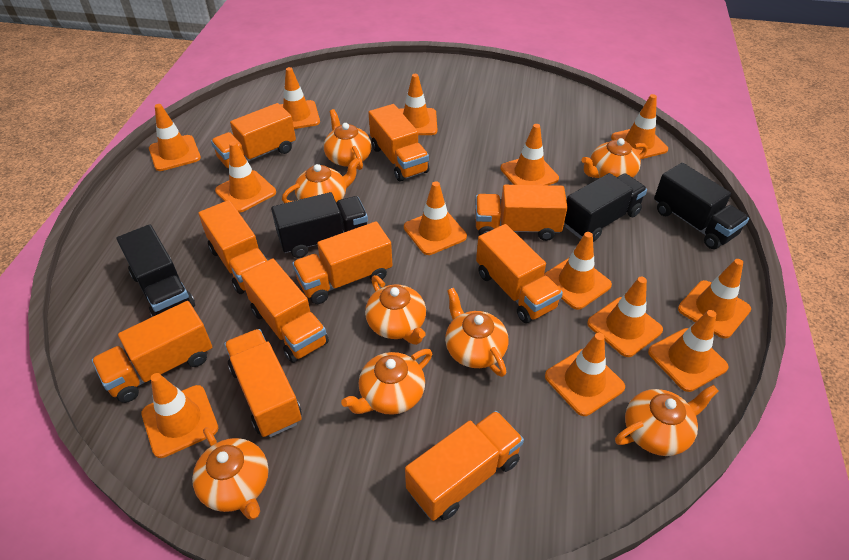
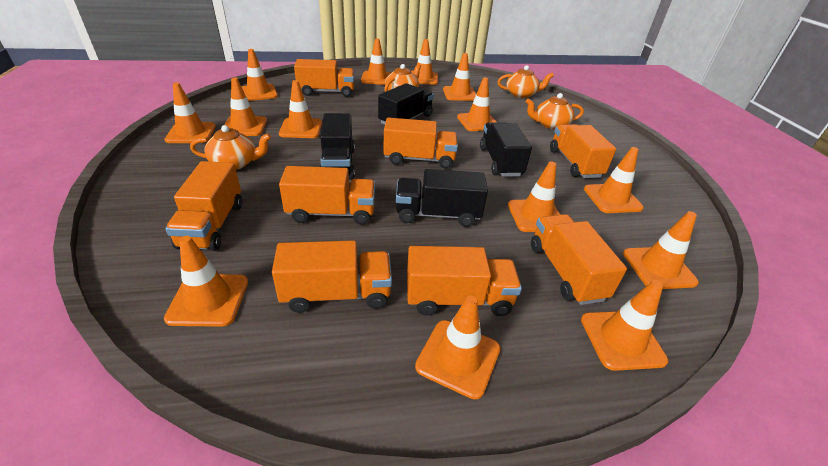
orange teapot: [192,427,269,519] [282,158,360,203] [324,109,372,170] [341,349,432,415] [365,275,426,345] [445,288,509,377] [581,138,648,178] [615,385,719,456] = 8 -> [190,125,271,170] [384,63,421,92] [497,65,554,98] [526,93,584,129] = 4
orange traffic cone: [141,373,218,458] [149,104,201,171] [215,141,276,213] [280,67,320,129] [399,74,437,135] [404,181,467,255] [501,124,559,185] [544,232,612,310] [545,333,625,416] [587,277,663,357] [611,94,668,159] [648,310,729,392] [678,259,751,339] = 13 -> [164,83,216,143] [164,236,248,327] [224,78,267,136] [241,49,278,101] [279,80,322,138] [361,38,391,85] [411,39,438,85] [415,295,500,399] [443,53,476,101] [457,77,497,131] [508,161,560,232] [581,280,668,371] [584,147,644,213] [623,211,699,289] = 14
orange truck: [92,301,212,403] [198,200,268,294] [211,103,296,168] [224,329,302,437] [241,259,329,363] [292,222,393,304] [368,104,429,182] [405,411,524,521] [475,185,568,241] [476,224,563,323] = 10 -> [165,161,242,251] [272,240,392,313] [279,166,375,225] [294,59,354,97] [383,118,458,169] [407,246,522,316] [531,214,627,305] [550,124,616,178] = 8

